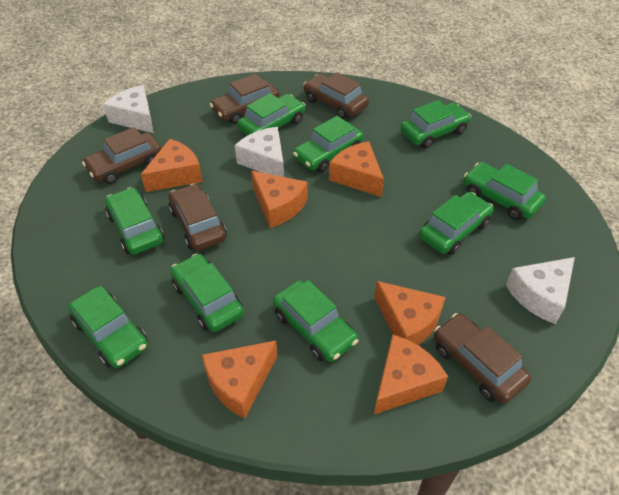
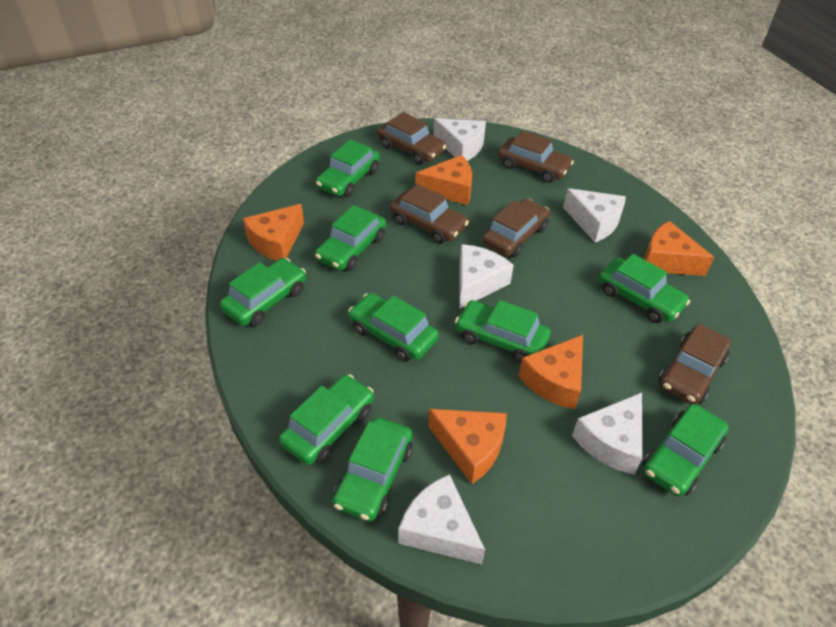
orange cheese: [141,139,203,192] [202,340,278,419] [251,171,308,228] [329,141,384,197] [374,281,446,345] [374,334,448,415] = 6 -> [242,204,304,261] [415,155,472,205] [428,409,507,484] [519,335,583,409] [644,221,714,276] = 5
white cheese: [103,85,154,133] [235,127,284,177] [506,257,575,324] = 3 -> [398,474,485,565] [433,118,486,161] [459,244,514,309] [563,188,626,242] [572,392,643,475] = 5

